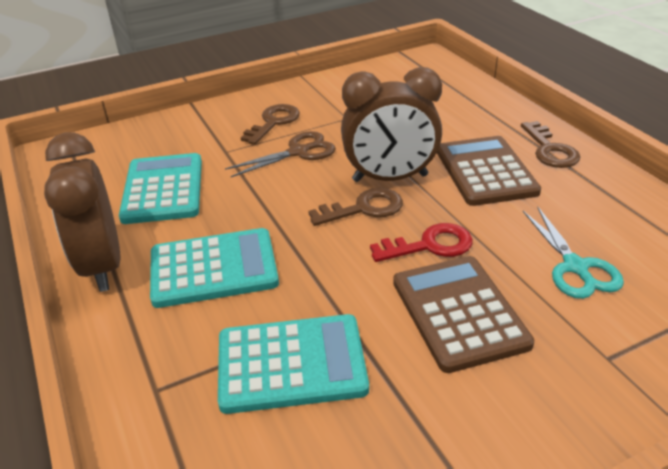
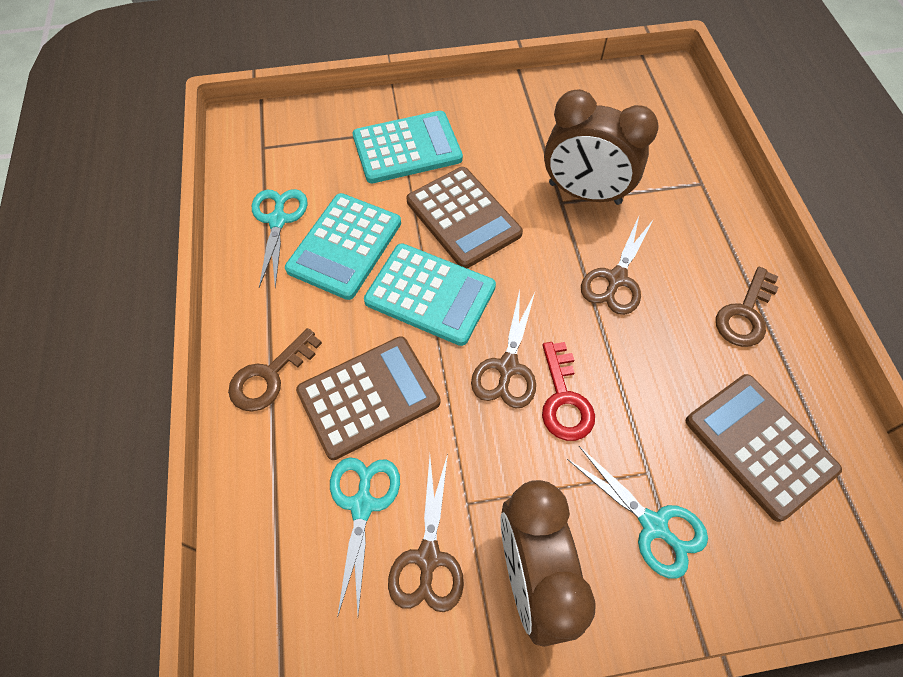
brown calculator: [393,256,534,373] [437,136,541,206] = 2 -> [296,336,440,460] [407,167,523,268] [686,374,842,522] = 3
brown key: [241,104,300,145] [308,188,403,226] [521,121,580,168] = 3 -> [228,328,322,412] [716,267,778,347] = 2
brown scissors: [225,131,336,177] = 1 -> [388,454,464,612] [471,290,536,408] [581,216,654,315] = 3
turquoise scissors: [523,207,624,299] = 1 -> [252,189,307,288] [330,457,400,618] [567,446,708,579] = 3

